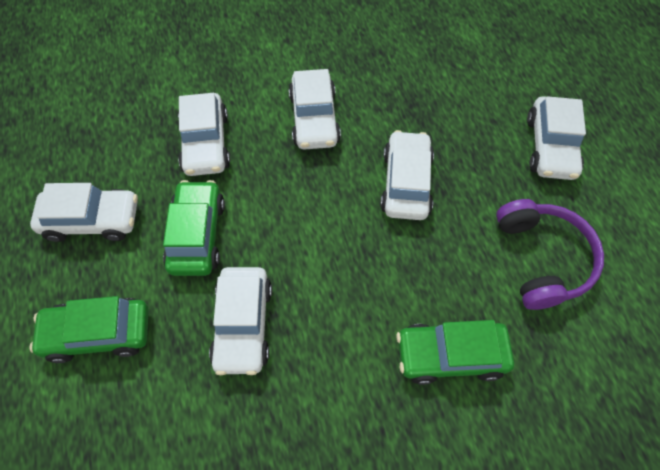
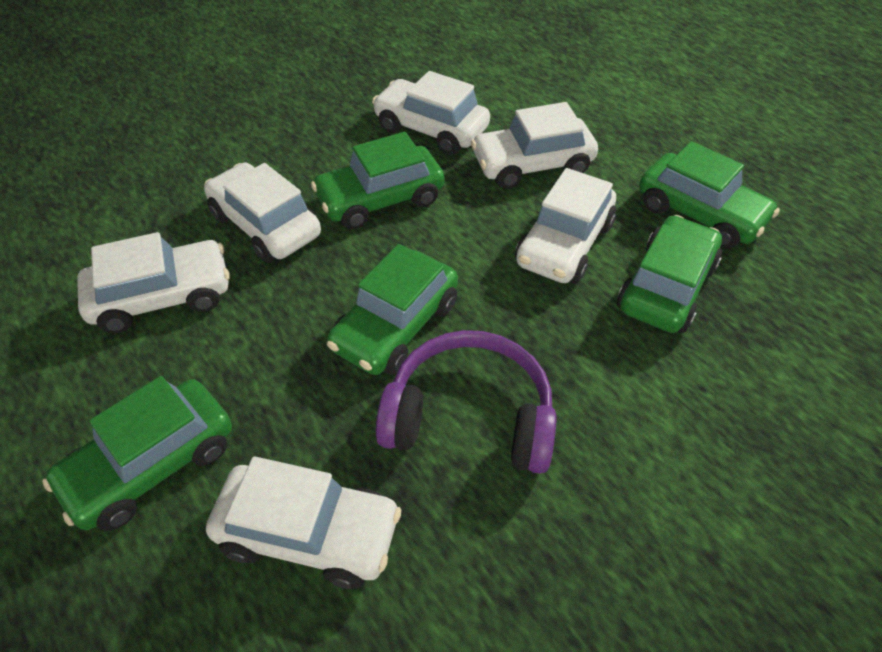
green car: [29,296,149,363] [163,180,225,276] [396,320,514,385] = 3 -> [42,376,232,531] [311,132,445,229] [327,244,458,375] [617,215,722,333] [639,141,780,248] = 5

